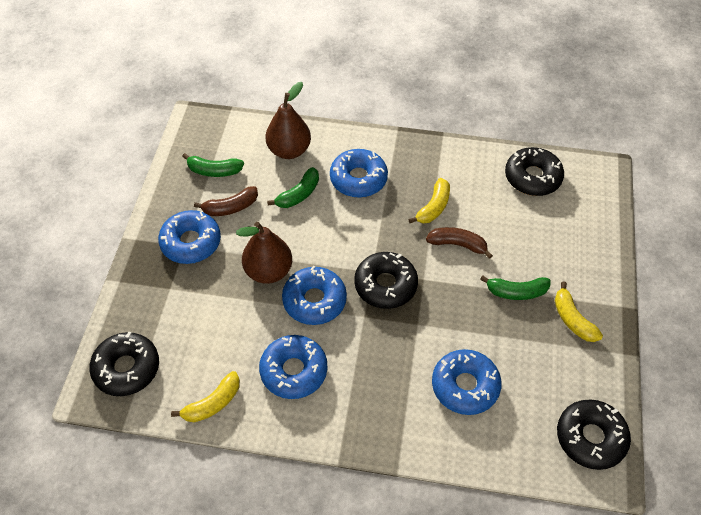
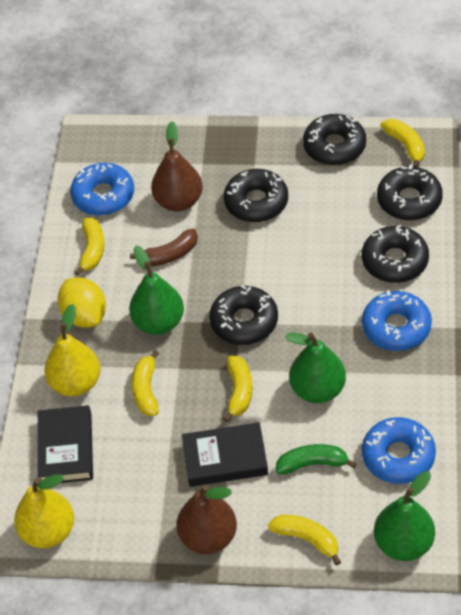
black book: none = 0 -> [38,405,93,483] [182,422,268,487] = 2
black donut: [89,332,159,396] [354,252,418,309] [505,147,564,196] [557,399,631,470] = 4 -> [209,285,278,345] [224,169,288,222] [303,114,366,165] [362,225,429,283] [377,165,443,220] = 5
blue donut: [158,210,221,264] [259,335,328,399] [282,266,347,325] [330,149,388,198] [432,349,502,415] = 5 -> [70,163,134,216] [362,290,432,351] [362,417,436,484] = 3
brown banana: [194,186,258,216] [426,227,493,259] = 2 -> [130,229,198,266] = 1
green banana: [182,153,244,177] [267,167,319,208] [480,275,551,300] = 3 -> [276,444,357,474] = 1
green pear: none = 0 -> [129,246,184,335] [285,333,346,403] [374,471,435,561] = 3
yellow banana: [171,371,240,422] [408,178,450,223] [555,282,603,342] = 3 -> [74,218,104,276] [131,350,159,416] [223,356,252,422] [268,515,341,566] [380,119,425,167] = 5
yellow lemon: none = 0 -> [58,277,106,328] = 1
yellow pear: none = 0 -> [14,474,74,548] [44,304,100,396] = 2

